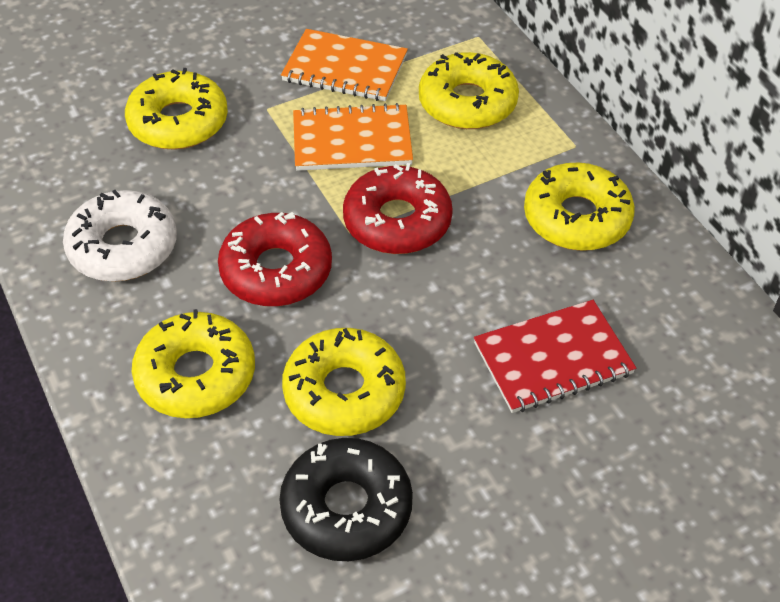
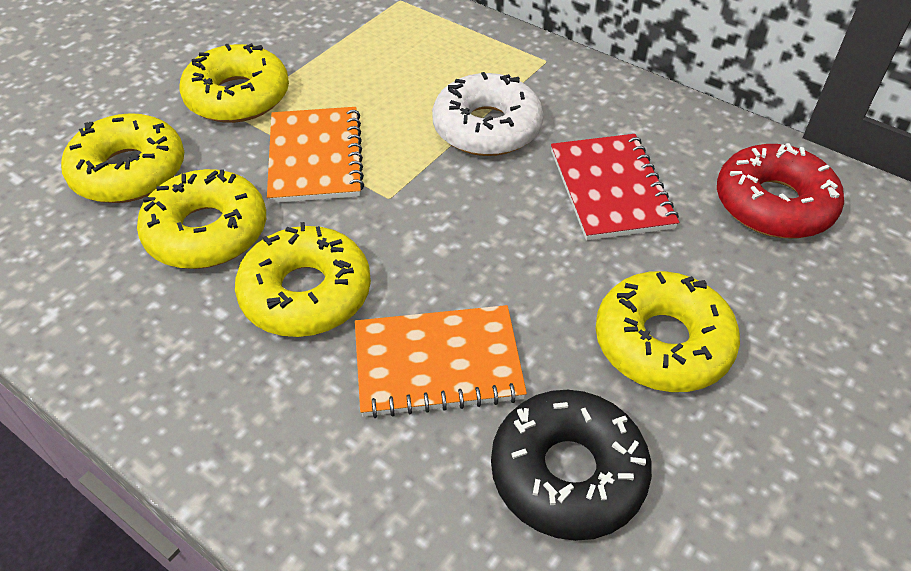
red donut: [218,212,332,306] [343,163,453,254] = 2 -> [717,143,844,238] = 1

